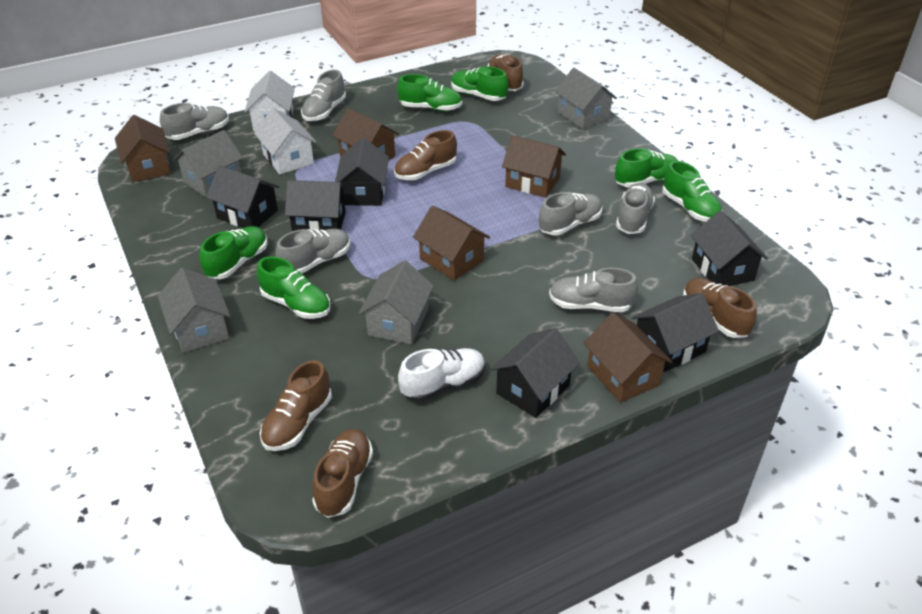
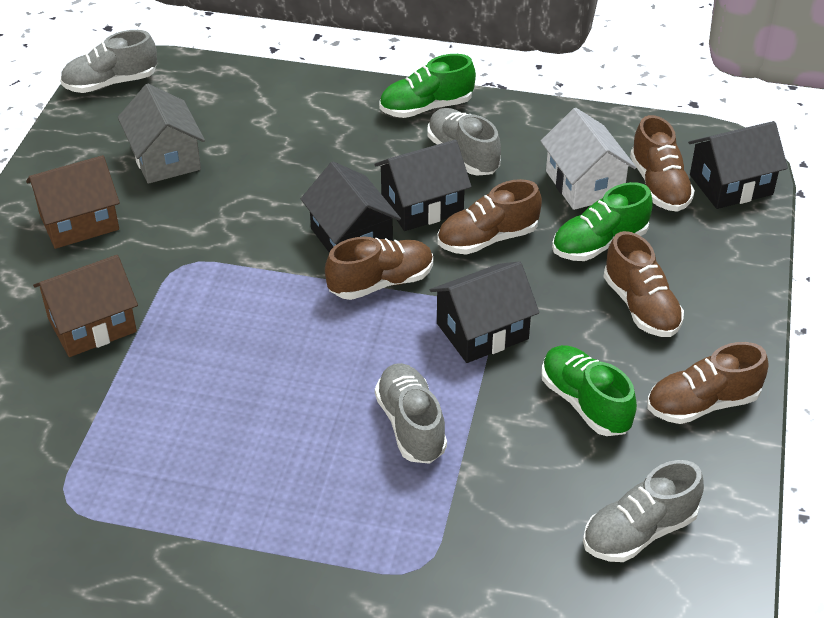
black house: [206,165,279,228] [285,180,347,231] [335,138,389,206] [490,328,580,418] [631,293,719,372] [691,211,768,286] = 6 -> [301,161,401,253] [374,140,472,231] [430,261,539,363] [688,121,788,209] = 4
brown house: [115,115,171,182] [332,108,399,160] [413,206,490,281] [502,135,566,198] [584,313,672,403] = 5 -> [26,155,120,249] [33,255,138,357] = 2
green shoe: [200,226,268,279] [257,256,330,319] [397,74,462,111] [451,66,509,101] [615,148,678,187] [662,161,722,222] = 6 -> [379,54,476,118] [541,345,637,436] [552,182,652,261] = 3
grey house: [158,268,230,353] [173,130,243,197] [359,260,434,344] [555,68,617,129] = 4 -> [118,84,205,184] = 1
grey shoe: [160,103,229,140] [275,229,350,273] [301,70,346,121] [539,192,602,235] [549,268,638,312] [616,183,655,234] = 6 -> [60,30,157,93] [375,363,447,464] [427,108,501,176] [583,460,704,562] = 4
white house: [245,71,295,131] [254,108,316,174] = 2 -> [541,108,636,210] = 1
white shoe: [398,348,485,402] = 1 -> none = 0

